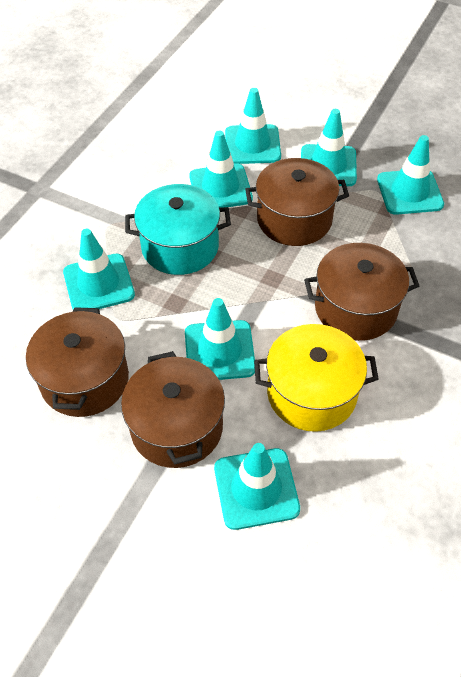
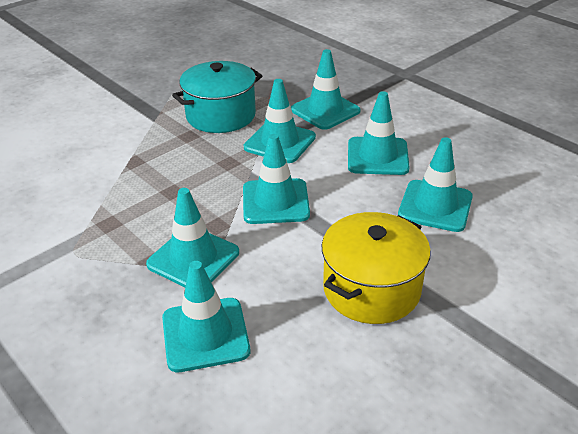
brown pot: [26,307,129,417] [121,351,225,468] [245,158,349,246] [304,243,419,341] = 4 -> none = 0

